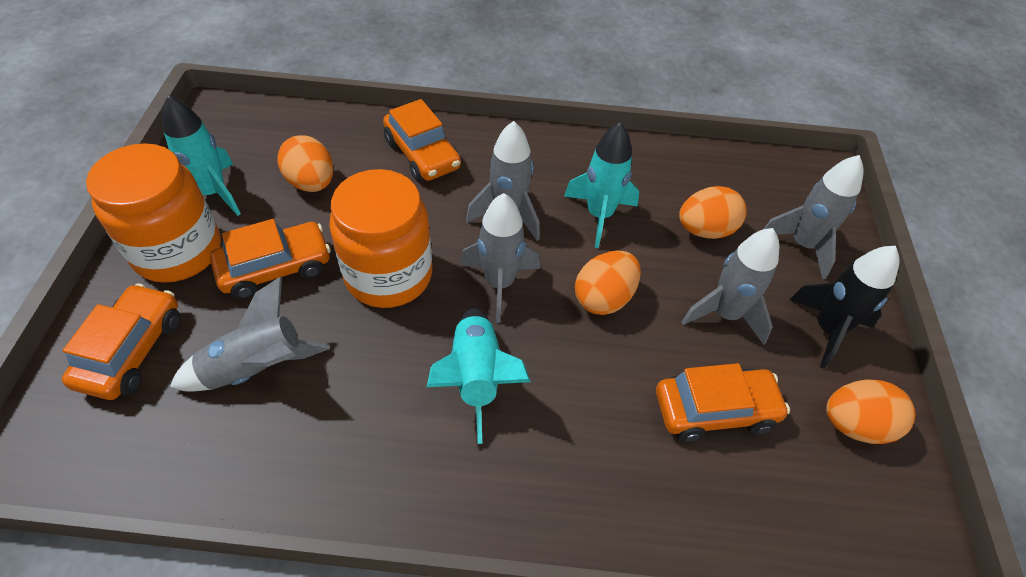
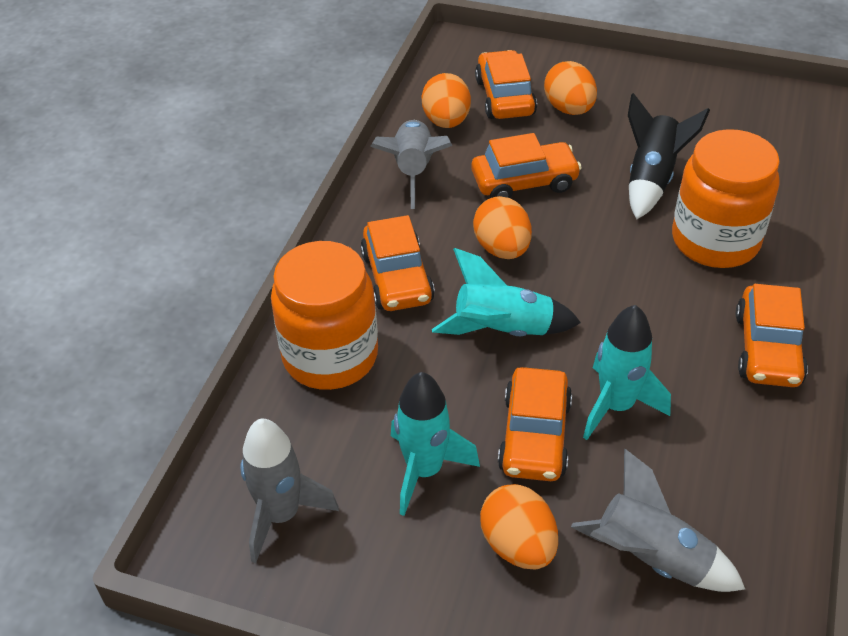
grey rocket: [170,277,330,392] [460,193,540,323] [466,121,540,241] [682,228,779,345] [764,155,864,280] = 5 -> [240,419,339,563] [370,120,452,209] [571,449,745,592] = 3
orange car: [62,283,180,400] [210,219,331,299] [383,99,461,182] [656,363,790,442] = 4 -> [360,215,435,311] [471,133,582,198] [475,50,537,119] [498,367,572,481] [736,284,808,387] = 5

